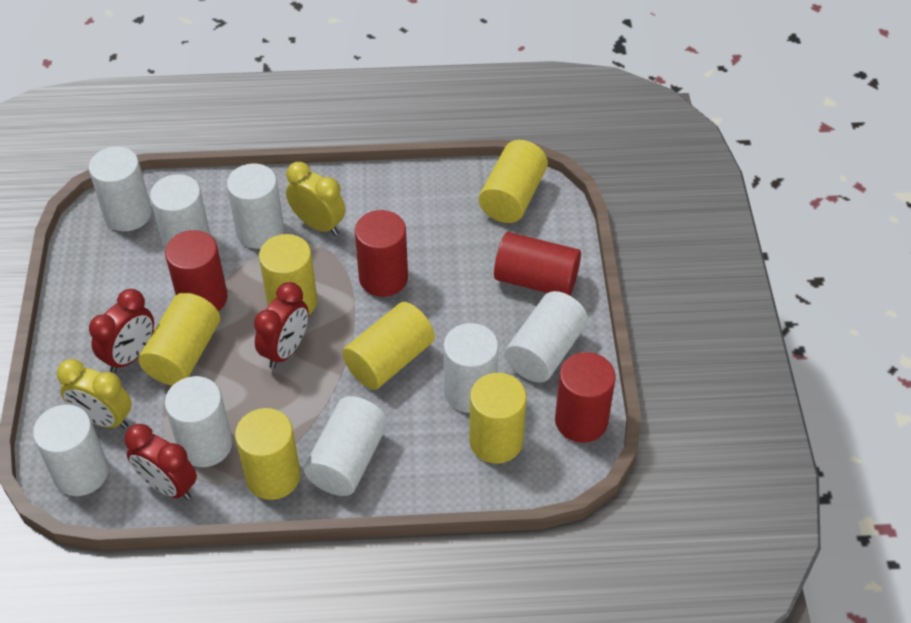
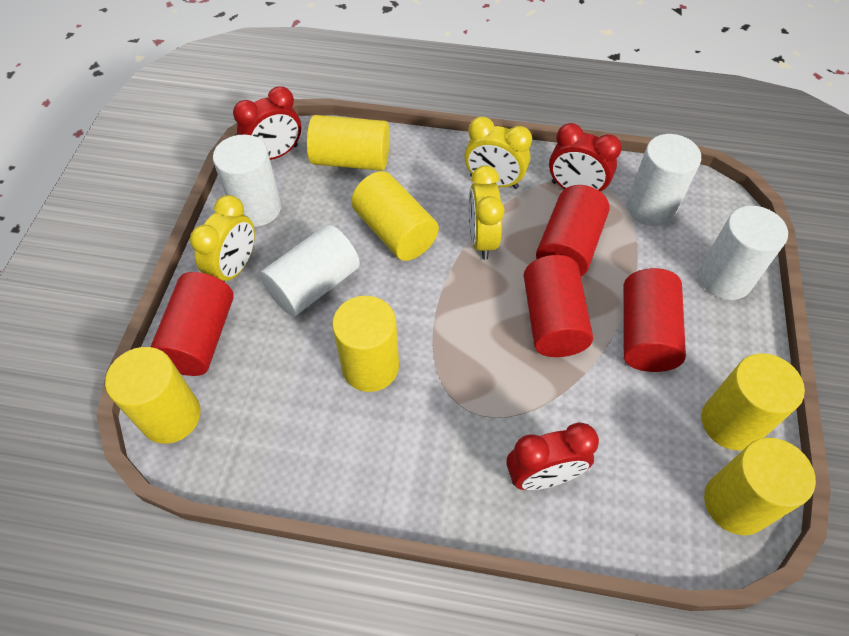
white cylinder: [33,405,109,496] [89,147,152,231] [150,174,211,250] [165,376,233,467] [227,163,284,249] [304,396,388,496] [444,323,498,413] [505,291,588,382] = 8 -> [213,135,282,227] [260,225,360,316] [627,134,701,226] [699,206,788,300] = 4
yellow clock: [57,359,132,429] [286,162,345,235] = 2 -> [190,195,255,282] [464,116,532,189] [469,165,505,260] = 3

